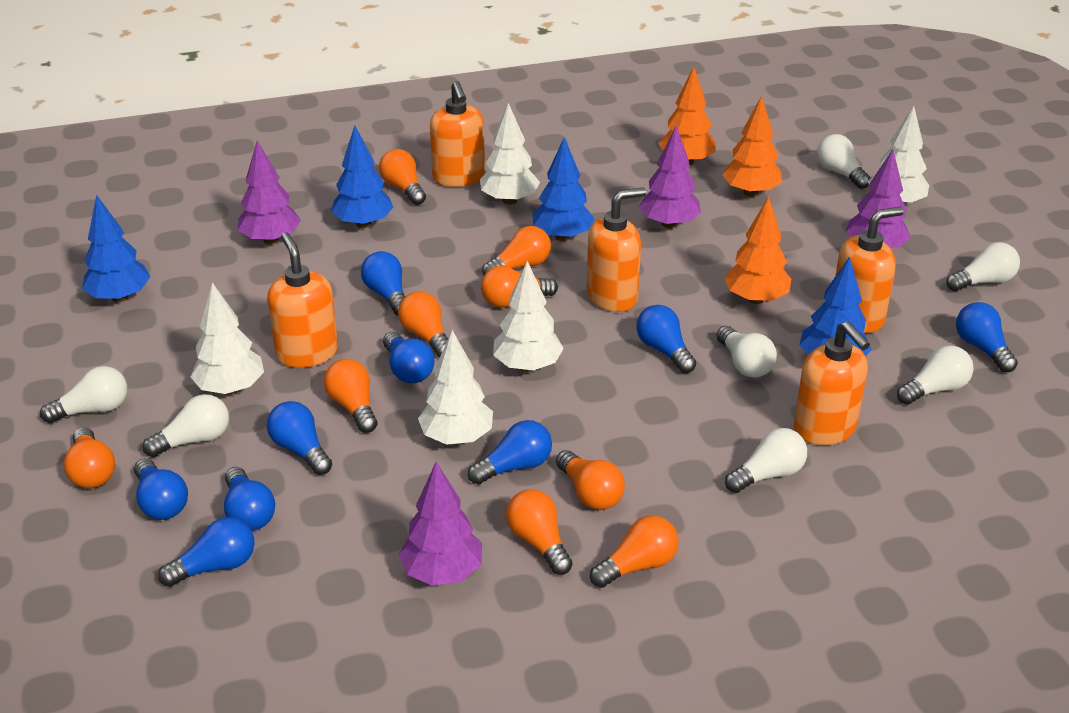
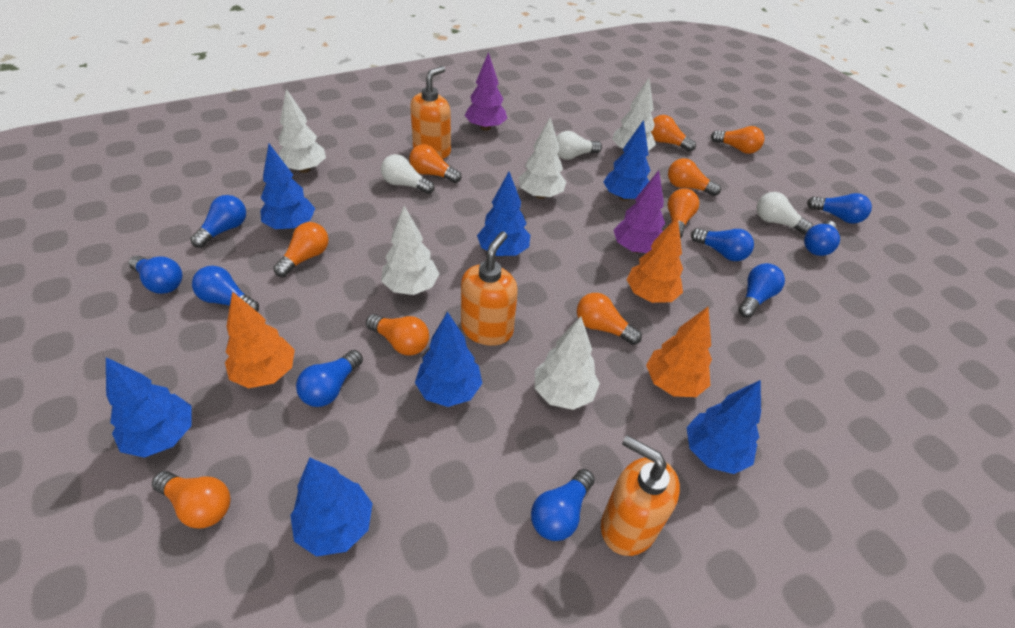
blue tree: [82,195,150,302] [331,126,393,228] [532,137,595,241] [800,256,871,356] = 4 -> [106,357,192,458] [260,144,315,230] [290,458,373,557] [415,311,482,407] [477,172,530,256] [603,120,650,201] [687,380,761,474] = 7
orange soap dispenser: [267,232,338,368] [430,81,485,187] [587,187,646,312] [794,321,870,446] [836,207,904,333] = 5 -> [410,66,451,159] [461,231,518,346] [601,435,680,556] = 3
purple tree: [238,140,301,244] [399,462,482,586] [639,126,701,228] [846,149,911,248] = 4 -> [464,52,507,131] [613,170,665,253] = 2
white light bulb: [40,366,127,423] [142,394,229,457] [716,326,777,378] [725,428,807,493] [817,134,871,189] [897,345,974,405] [946,242,1020,291] = 7 -> [381,154,435,194] [556,131,602,160] [757,192,813,234] = 3

